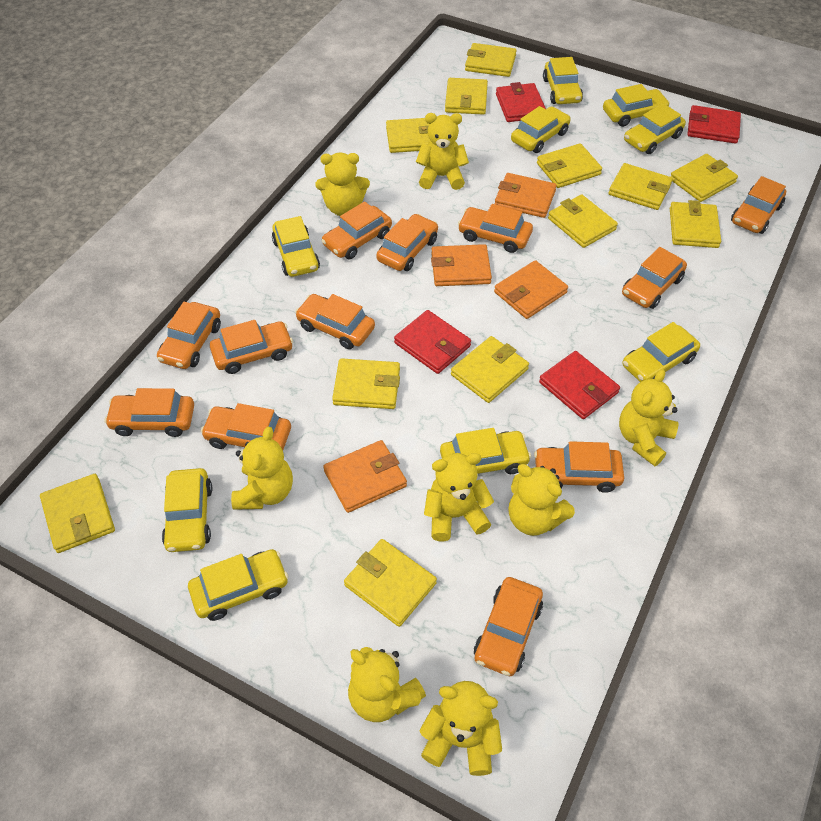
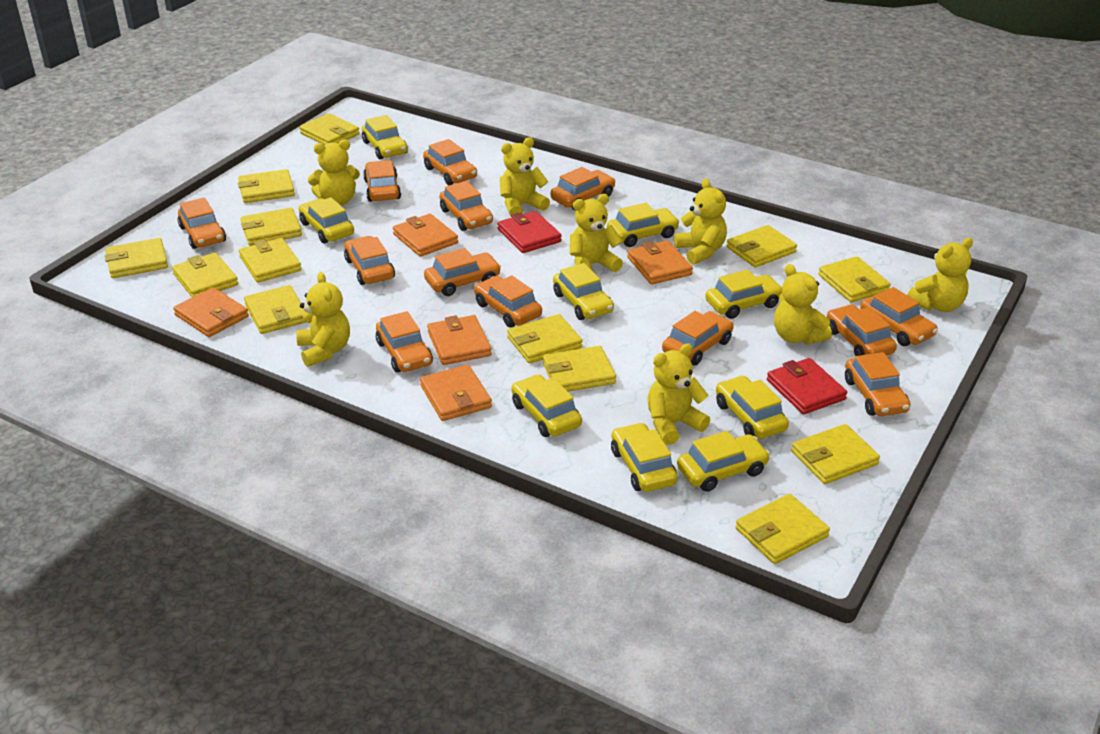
orange car: [105,388,194,437] [157,302,221,369] [201,403,291,450] [210,320,293,374] [295,294,375,349] [321,201,392,259] [376,214,438,271] [458,204,533,253] [474,577,543,676] [534,441,624,493] [622,247,687,309] [731,176,786,234] = 12 -> [178,198,226,249] [344,236,395,285] [363,160,401,202] [376,311,433,373] [423,139,477,185] [424,248,501,296] [440,181,493,231] [474,275,542,328] [551,167,615,211] [662,311,734,365] [827,304,897,356] [845,352,911,416] [860,287,938,346] = 13
orange wallet: [323,440,407,513] [431,244,492,286] [494,260,568,319] [495,173,557,218] = 4 -> [173,287,249,337] [393,214,458,257] [420,365,492,421] [427,315,492,365] [627,241,693,285] = 5
red wallet: [394,310,471,374] [496,82,546,122] [539,351,620,419] [687,105,741,144] = 4 -> [497,211,562,253] [767,358,847,414] = 2
yellow wallet: [40,474,115,553] [332,358,400,409] [344,539,437,627] [386,118,430,153] [445,78,488,115] [451,336,529,403] [465,43,517,77] [537,143,602,188] [548,194,618,248] [609,163,673,210] [670,154,738,202] [670,200,721,248] = 12 -> [105,238,168,278] [172,253,238,297] [238,169,295,203] [239,238,301,283] [241,208,302,246] [244,285,306,334] [299,113,360,145] [507,314,582,363] [543,346,616,392] [727,225,797,267] [736,494,830,564] [791,424,880,484] [818,256,891,302] = 13

